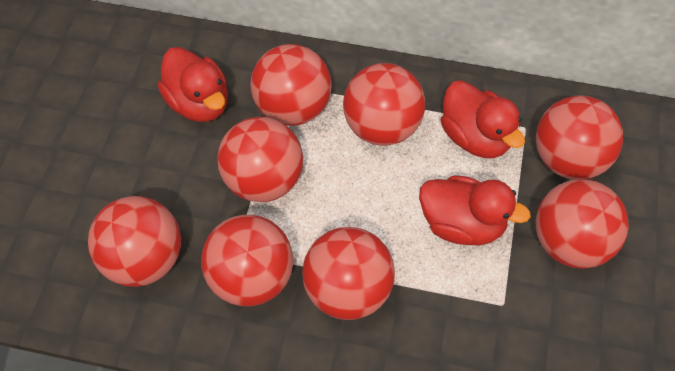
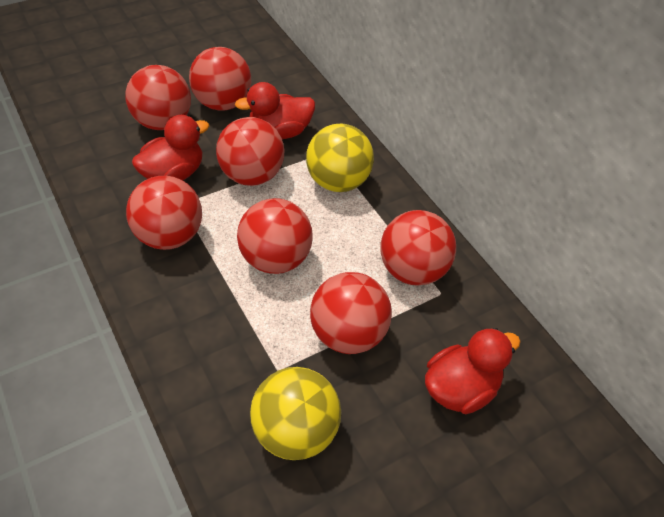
red ball: [88,196,181,287] [201,215,293,306] [217,117,303,202] [250,44,332,126] [302,227,395,320] [343,63,425,146] [536,95,623,180] [536,179,629,269] = 8 -> [125,65,191,130] [126,176,202,250] [189,47,251,111] [216,117,285,186] [237,198,313,274] [310,272,392,354] [380,210,456,286] = 7
yellow ball: none = 0 -> [250,367,341,460] [306,124,374,192] = 2

